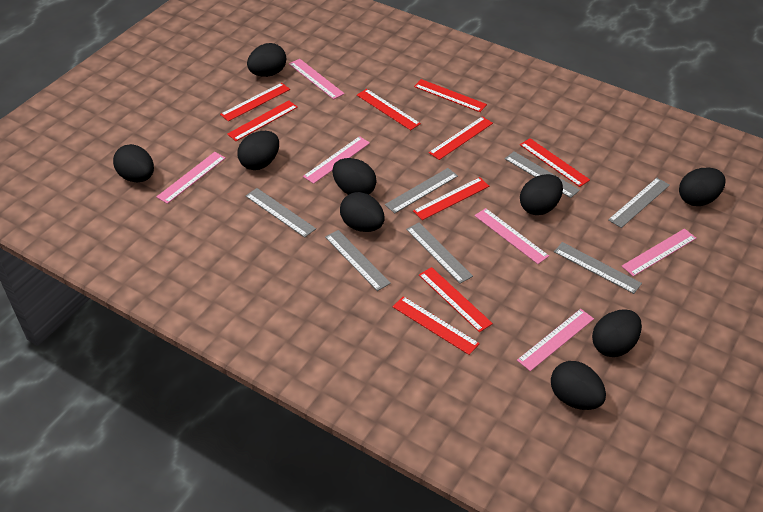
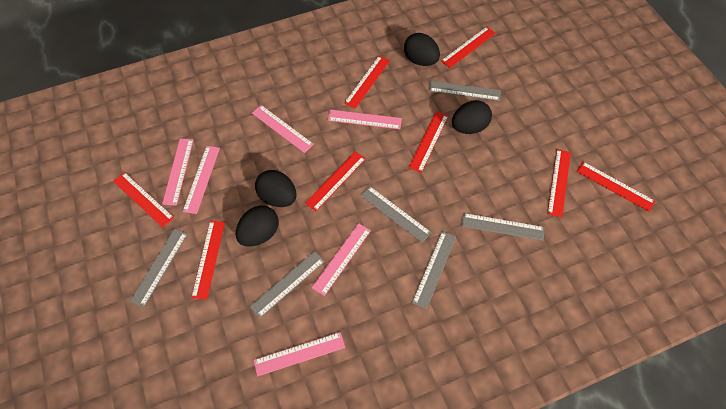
black egg: [113,144,154,182] [238,131,279,170] [247,43,286,77] [332,158,376,195] [340,192,385,232] [520,174,563,215] [551,361,606,410] [592,309,642,357] [679,168,726,206] = 9 -> [236,205,279,247] [255,170,297,207] [404,33,440,66] [452,100,492,134] = 4
grey ruler: [246,188,316,238] [325,230,391,291] [385,168,458,213] [406,223,473,284] [505,151,580,198] [554,242,642,294] [608,178,670,228] = 7 -> [130,229,188,307] [250,251,325,318] [360,186,431,243] [412,231,456,309] [429,81,501,101] [462,213,544,241] = 6
red ruler: [220,83,290,121] [227,100,298,141] [357,89,421,130] [393,296,480,355] [413,177,489,220] [414,79,487,112] [419,267,493,332] [429,116,493,160] [520,138,590,187] = 9 -> [113,172,174,227] [191,221,225,299] [305,151,366,211] [344,56,390,109] [409,111,448,173] [441,27,496,68] [547,149,571,217] [577,162,655,212] = 8

